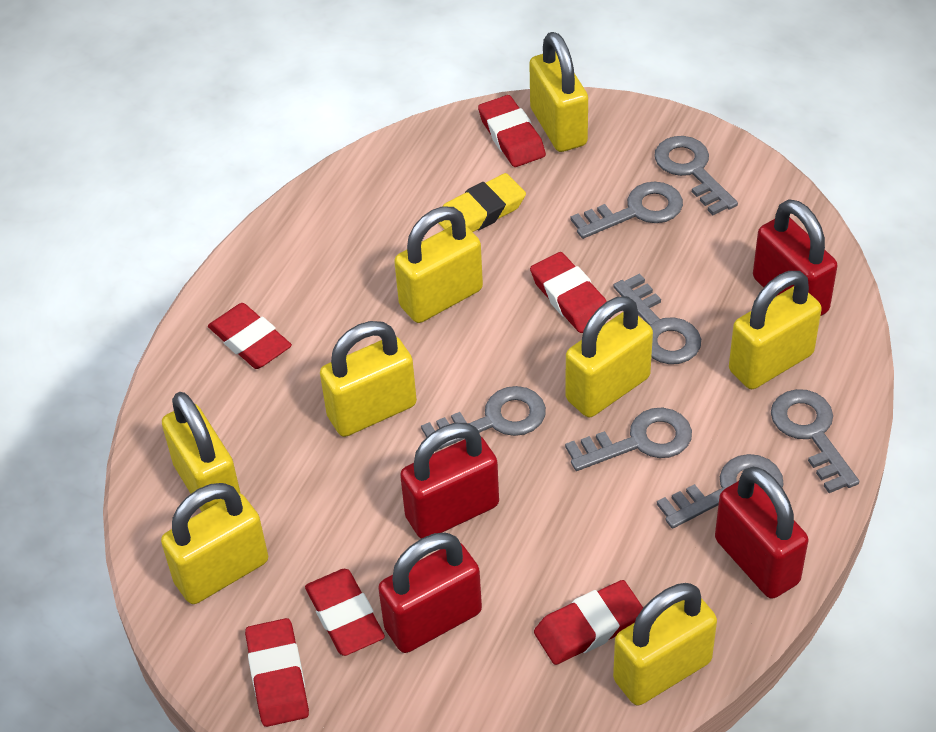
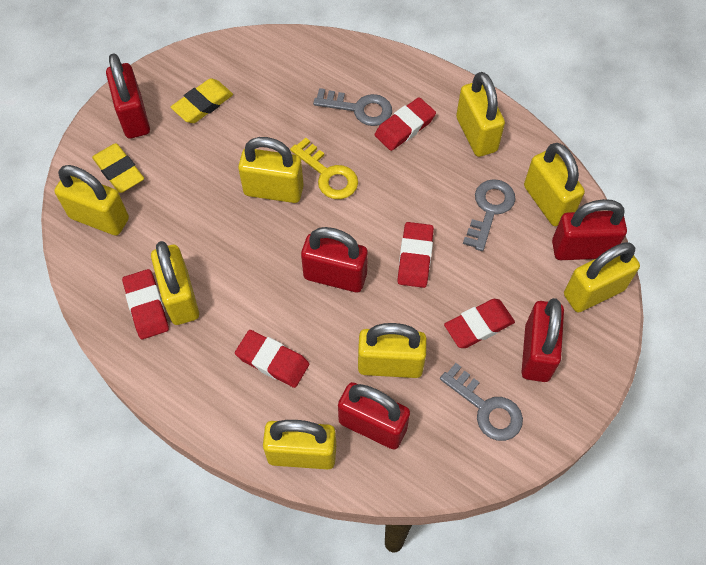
grey key: [421,386,546,451] [565,408,692,471] [571,182,683,239] [613,273,701,364] [654,136,738,215] [657,454,784,529] [771,389,859,493] = 7 -> [313,88,392,126] [440,363,523,441] [463,179,516,251] = 3
red eraser: [208,303,292,369] [245,618,309,727] [305,569,385,656] [478,95,546,167] [530,252,607,333] [534,580,643,665] = 6 -> [122,269,169,339] [235,330,309,388] [375,97,436,151] [397,222,434,288] [444,299,515,348] = 5
red padlock: [378,533,482,653] [400,423,499,539] [715,467,808,599] [753,199,837,316] = 4 -> [106,53,150,138] [301,227,368,292] [338,382,410,449] [521,298,564,382] [552,199,627,260] = 5
yellow eraser: [439,173,526,232] = 1 -> [92,143,144,193] [171,78,233,123] = 2
yellow key: none = 0 -> [290,137,358,199] = 1

